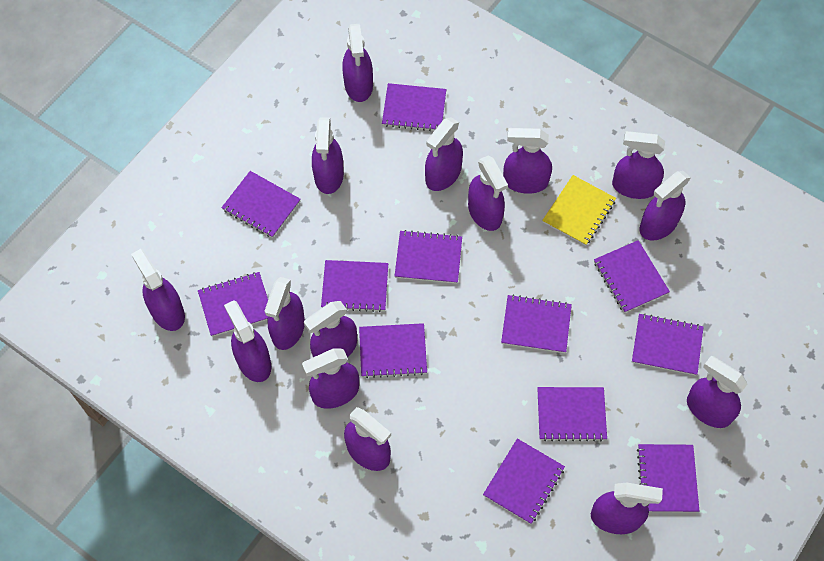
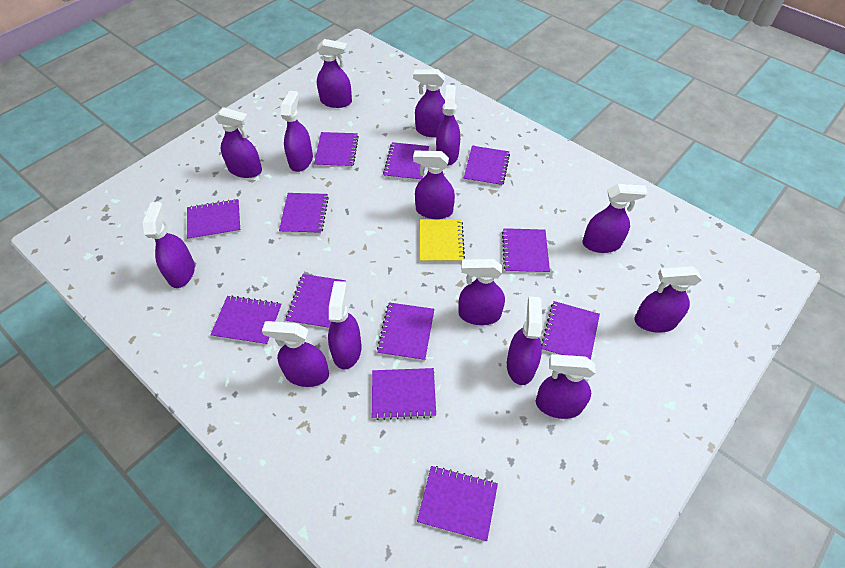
purple spray bottle: [131,249,185,331] [224,300,271,382] [265,277,305,350] [302,349,359,409] [304,301,357,357] [312,117,344,194] [342,24,373,102] [344,407,391,471] [425,117,463,191] [468,155,508,231] [503,128,552,194] [591,482,663,534] [612,131,665,199] [640,171,691,241] [687,356,747,428] = 15 -> [143,202,195,288] [215,107,262,178] [262,321,329,387] [281,91,313,172] [317,39,352,108] [328,281,362,369] [413,69,445,137] [413,151,455,219] [436,85,460,166] [458,259,505,325] [507,296,543,385] [536,354,595,419] [583,184,648,253] [634,266,702,333] = 14

